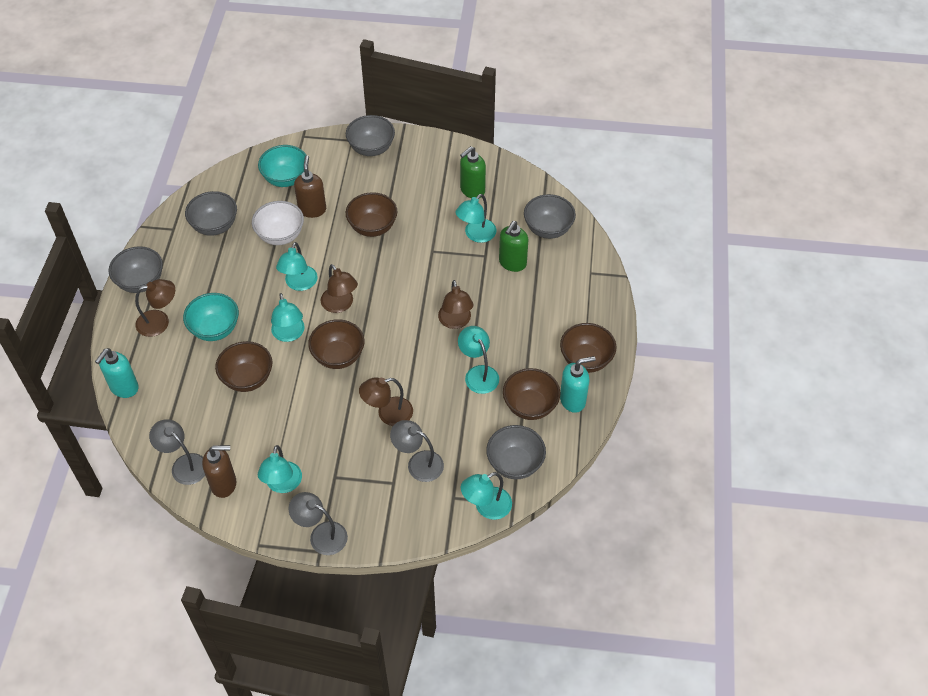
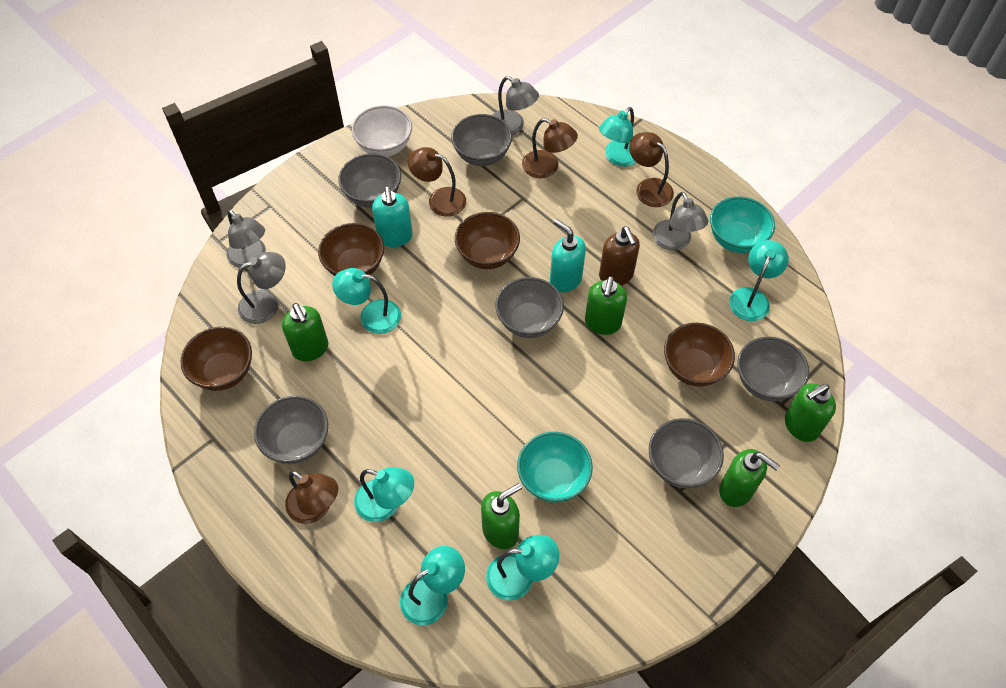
brown bowl: [215,341,272,392] [308,319,364,369] [346,192,397,237] [503,368,560,420] [560,323,616,373] = 5 -> [181,327,252,391] [318,223,384,276] [455,212,520,269] [664,323,735,386] = 4
brown soap dispenser: [202,445,236,498] [294,155,326,218] = 2 -> [599,226,640,286] = 1
green soap dispenser: [460,146,486,198] [499,221,529,272] = 2 -> [282,303,328,361] [481,483,522,549] [585,276,627,335] [719,449,780,507] [785,383,836,442] = 5
grey bowl: [109,246,163,293] [185,191,237,236] [346,115,395,156] [486,425,546,479] [524,194,576,239] = 5 -> [254,396,328,464] [338,153,401,208] [451,114,512,166] [496,277,564,338] [649,418,724,488] [737,337,809,401] = 6
grey lamp: [149,419,205,485] [289,492,348,555] [390,420,444,482] = 3 -> [227,210,266,268] [237,252,286,324] [492,76,539,135] [653,192,708,251] = 4

